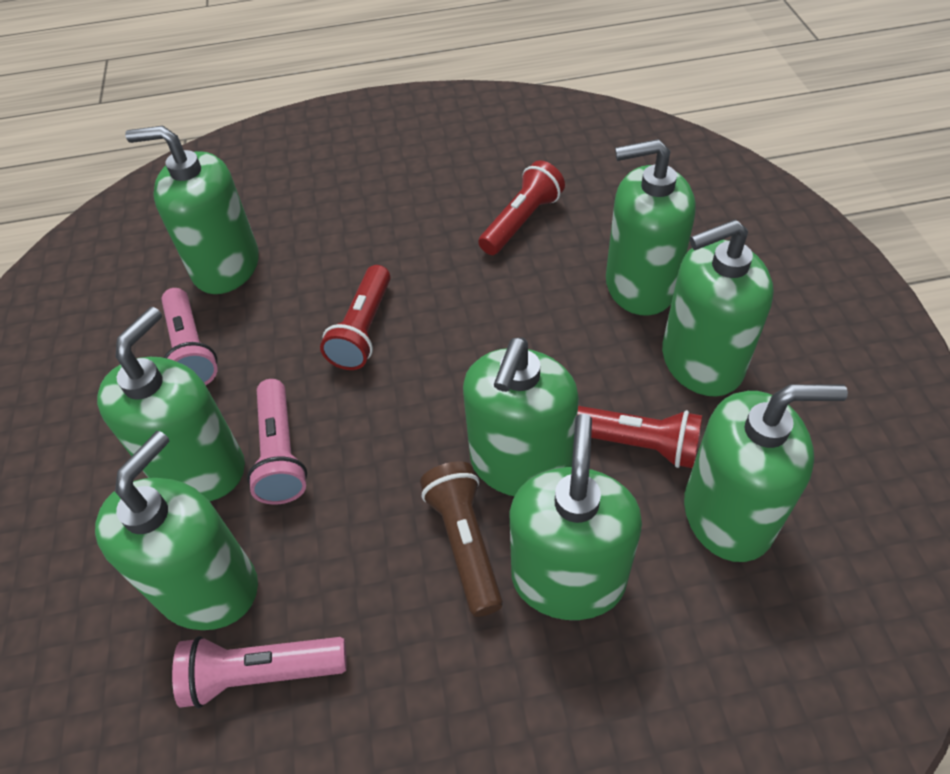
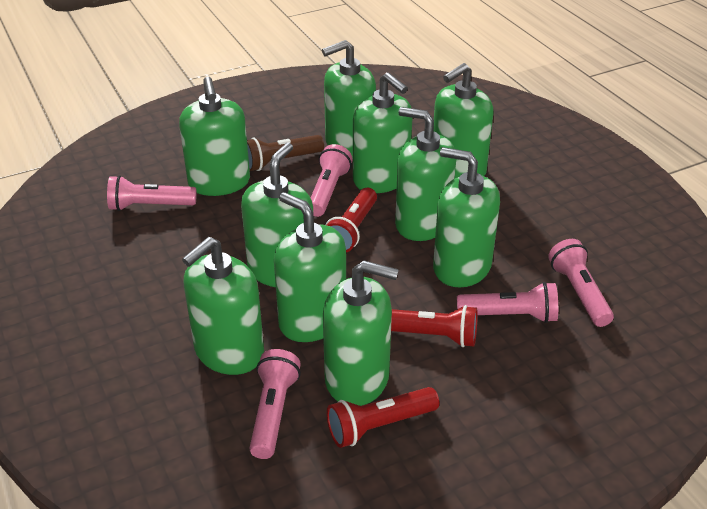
green soap dispenser: [95,431,258,630] [97,307,245,501] [125,126,259,294] [463,338,579,496] [509,414,642,620] [606,139,696,316] [662,220,774,397] [684,384,848,562] = 8 -> [179,76,250,196] [182,237,264,375] [241,143,313,287] [274,192,346,342] [322,40,376,159] [323,260,399,406] [353,72,412,193] [395,107,456,241] [433,63,494,178] [433,147,500,287] = 10
pink flashlight: [161,288,217,385] [172,636,347,708] [247,379,307,505] = 3 -> [107,175,196,211] [249,349,301,459] [311,144,352,217] [457,282,558,323] [548,239,614,327] = 5

